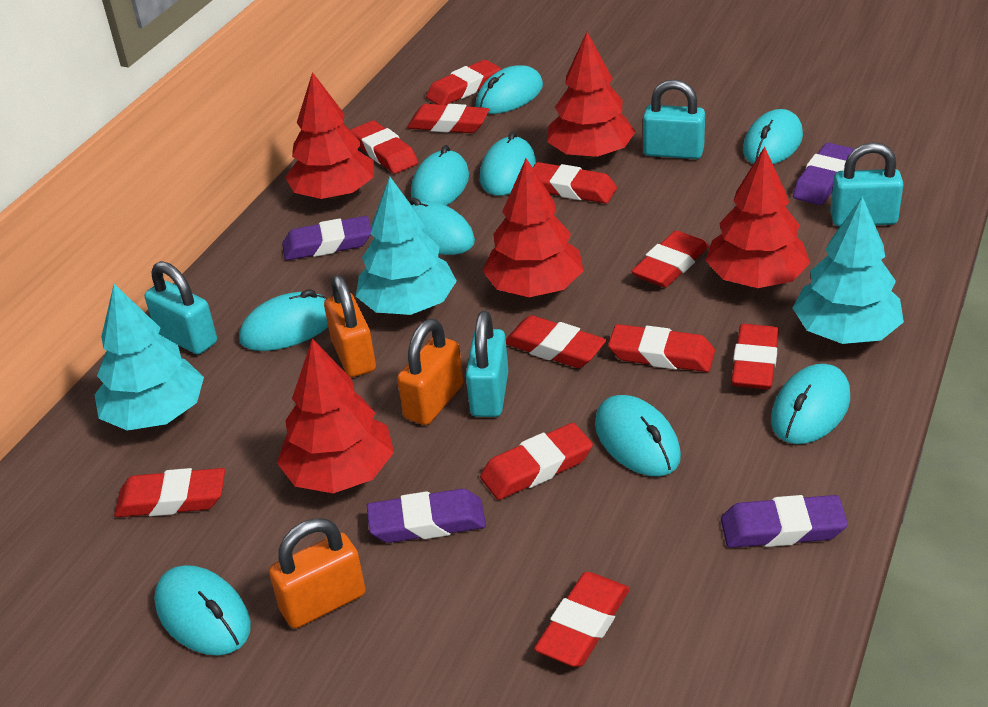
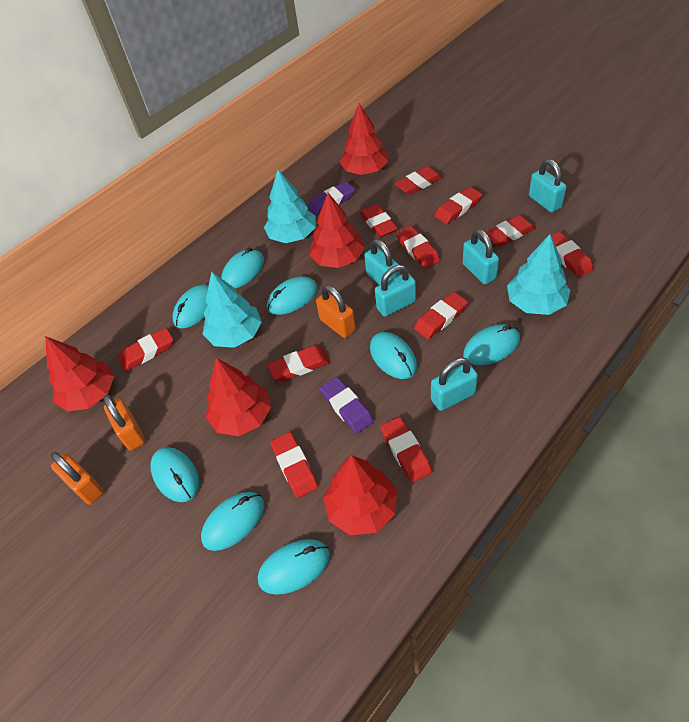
purple eraser: [282,216,371,260] [367,489,486,543] [721,495,848,548] [793,143,854,205] = 4 -> [308,181,355,216] [320,377,374,434] = 2
turquoise mouse: [154,565,251,655] [239,289,328,351] [409,198,475,255] [411,145,469,206] [476,65,543,114] [480,131,536,196] [595,395,681,476] [743,109,803,164] [771,364,850,444] = 9 -> [150,447,199,502] [172,285,208,328] [201,492,264,551] [221,247,264,289] [258,539,330,595] [267,276,318,315] [370,332,417,379] [463,324,520,365] = 8
turquoise padlock: [145,261,217,355] [466,311,508,417] [643,79,705,159] [830,142,904,226] = 4 -> [364,239,400,285] [375,265,416,317] [431,358,478,411] [463,229,499,284] [529,159,566,212] = 5

